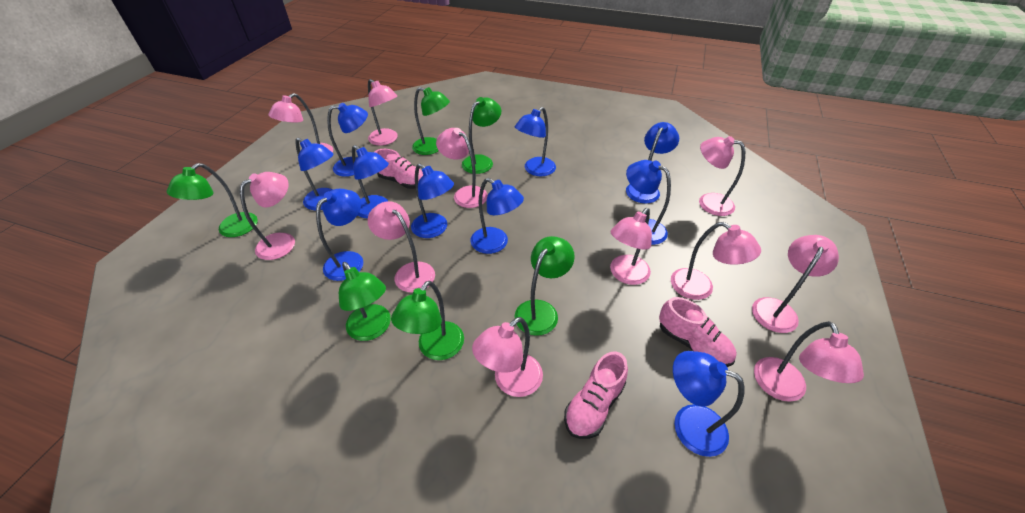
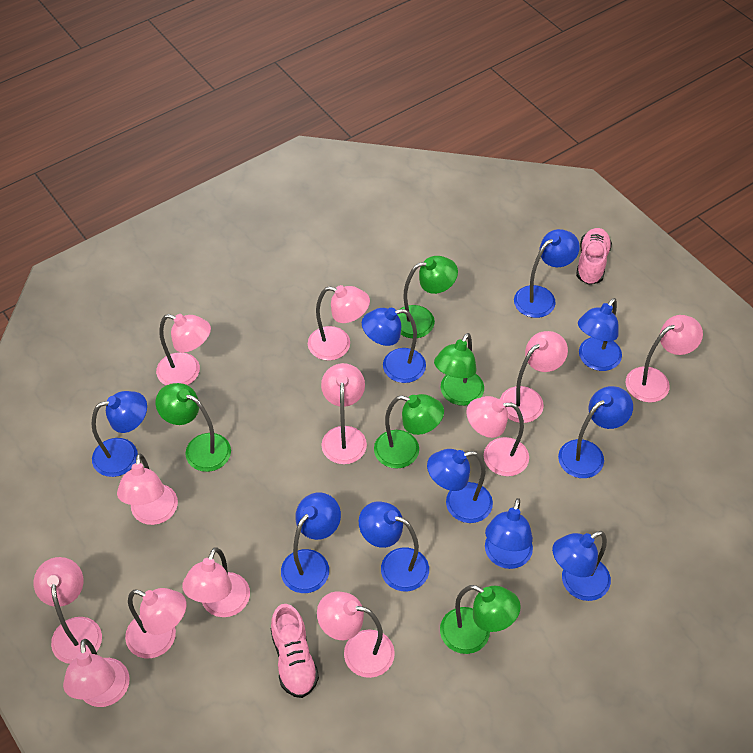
green lamp: [166,163,258,237] [339,262,391,341] [391,281,464,360] [412,87,450,155] [462,97,501,174] [515,236,575,336] = 6 -> [156,383,231,472] [374,394,444,468] [397,256,458,338] [434,333,484,406] [440,585,521,654] = 5
pink lamp: [240,172,295,260] [268,93,333,153] [367,201,435,293] [368,79,398,146] [436,128,488,208] [472,317,543,397] [610,208,652,285] [671,222,761,300] [699,136,745,216] [752,235,839,333] [754,321,864,402] = 11 -> [33,557,102,664] [63,639,130,707] [117,453,178,525] [125,588,186,658] [156,314,211,385] [182,548,250,617] [308,285,370,361] [317,591,395,678] [321,363,367,464] [466,396,529,476] [500,331,568,423] [626,315,703,402] = 12
pink shoe: [375,149,423,189] [564,352,628,439] [659,297,737,367] = 3 -> [271,604,319,698] [576,228,612,285] = 2

